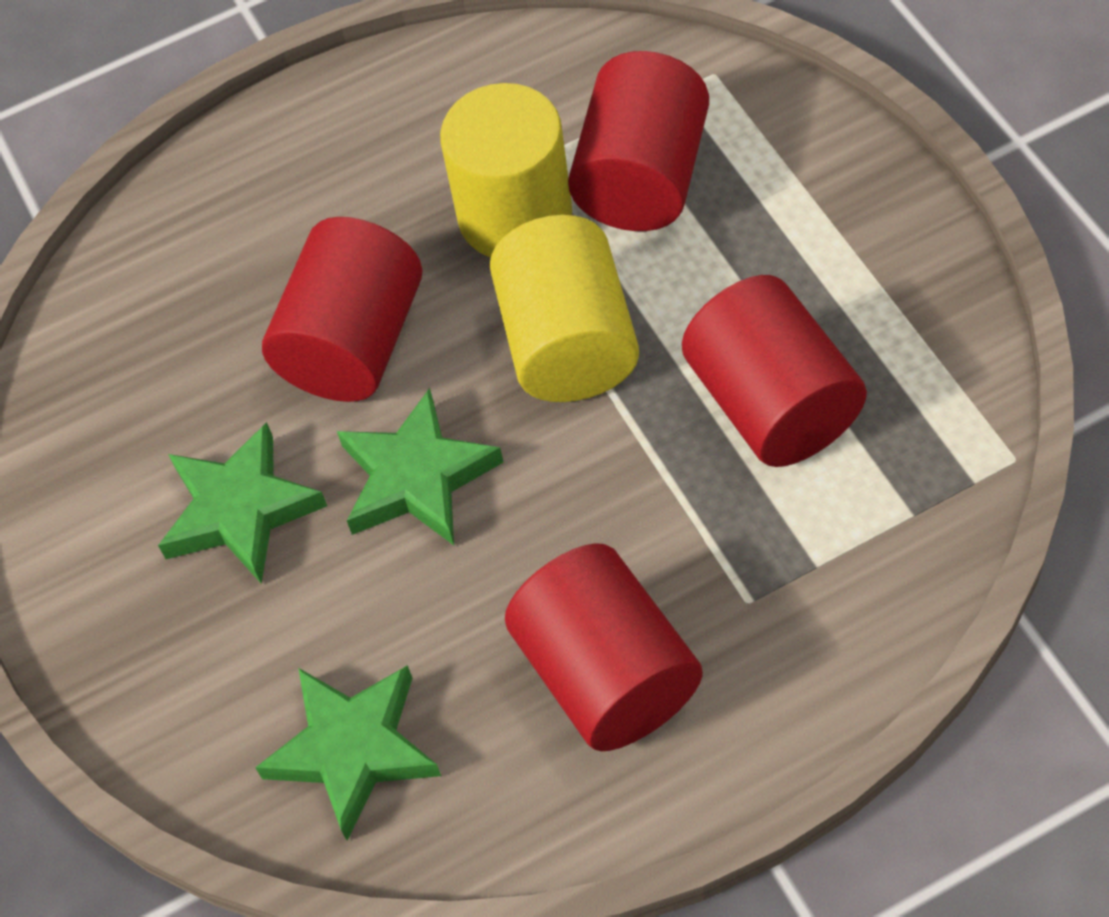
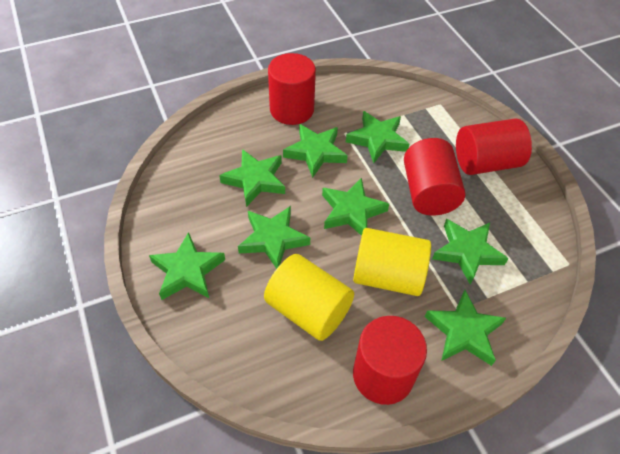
green star: [158,422,327,584] [255,665,441,840] [337,388,504,545] = 3 -> [149,232,225,300] [219,149,285,207] [238,206,310,269] [283,124,348,178] [322,177,389,236] [346,111,409,163] [425,290,506,366] [432,219,509,285] = 8

